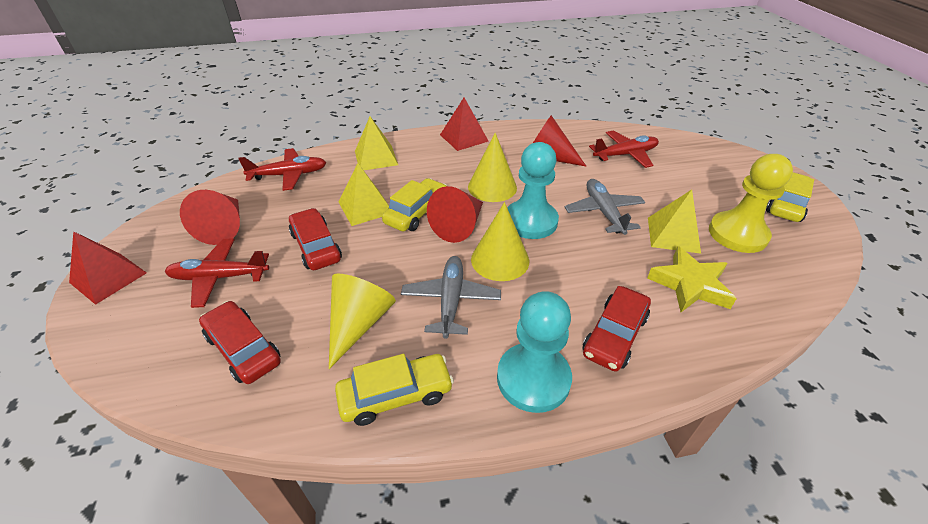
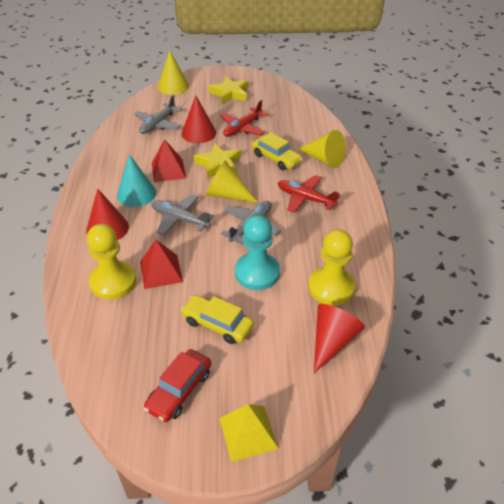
grey plane: [401,256,501,339] [565,179,645,235] = 2 -> [134,95,182,134] [151,194,214,235] [221,201,281,245] = 3
red car: [199,301,281,384] [289,208,342,270] [583,286,651,372] = 3 -> [144,349,211,422] = 1
red plane: [165,238,269,308] [238,148,326,191] [589,131,659,168] = 3 -> [220,100,268,137] [278,175,340,213] = 2
turquoise cone: none = 0 -> [117,154,157,207] = 1
turquoise pawn: [497,291,572,413] [507,142,559,239] = 2 -> [235,215,280,290] = 1
yellow car: [335,354,454,426] [382,178,447,231] [766,172,814,222] = 3 -> [181,295,254,344] [252,132,303,171] = 2
yellow pawn: [709,154,793,253] = 1 -> [87,224,136,300] [308,229,355,306] = 2
yellow pyramid: [339,163,389,226] [355,116,398,170] [648,190,701,254] = 3 -> [219,404,279,462] = 1
yellow star: [647,246,737,312] = 1 -> [194,143,241,179] [208,76,248,104] = 2

